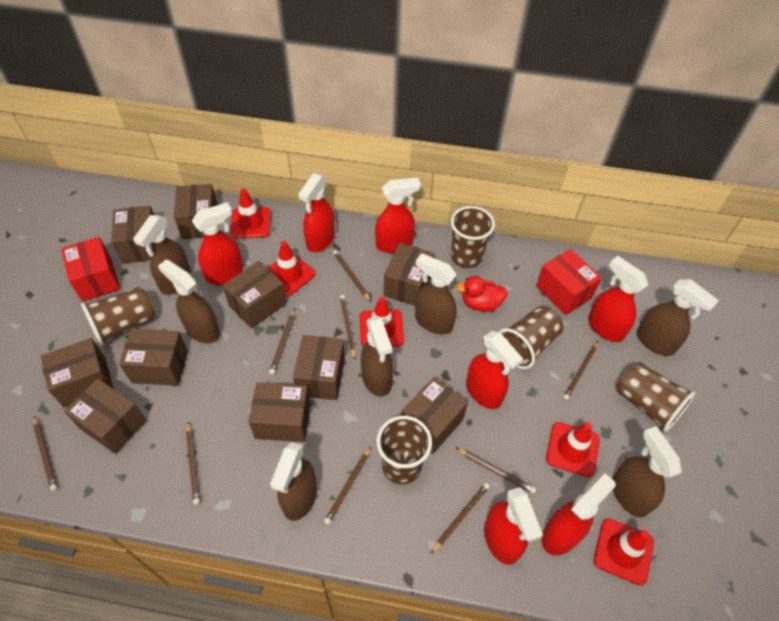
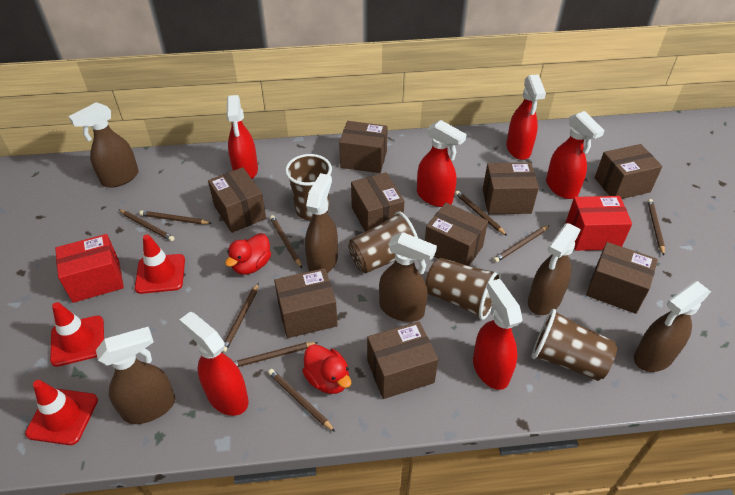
brown box: [41,338,113,408] [64,378,146,454] [111,205,154,264] [119,329,188,386] [174,184,218,239] [222,261,287,329] [249,383,310,442] [293,335,345,400] [384,243,434,306] [401,377,468,454] = 10 -> [208,167,266,233] [274,268,338,338] [339,121,388,173] [351,172,404,232] [367,321,438,399] [425,203,488,266] [483,163,539,214] [586,242,658,314] [595,144,662,199] = 9
brown cup: [81,287,155,346] [377,416,432,484] [451,206,495,268] [499,305,564,369] [617,362,696,432] = 5 -> [285,154,332,220] [348,211,418,273] [426,258,501,320] [532,309,617,381] = 4
brown spray bottle: [133,215,191,295] [158,260,220,343] [270,442,317,521] [361,316,393,397] [415,253,457,334] [612,426,682,518] [637,279,719,356] = 7 -> [69,102,139,188] [96,327,175,424] [305,173,338,273] [379,232,437,322] [528,223,581,315] [634,281,711,372] = 6
red duck: [456,276,508,312] = 1 -> [225,233,271,275] [302,344,351,394] = 2
red spray bottle: [192,202,243,284] [298,173,335,252] [375,178,421,253] [466,331,523,409] [484,487,543,565] [542,473,616,555] [588,256,648,342] = 7 -> [179,312,249,416] [226,95,258,179] [417,120,467,207] [473,279,523,390] [506,74,546,160] [546,111,605,199] = 6
red traffic cone: [230,188,271,239] [268,241,316,296] [360,297,404,347] [546,422,600,477] [594,518,654,585] = 5 -> [25,380,98,445] [50,302,104,367] [135,234,185,294] = 3

